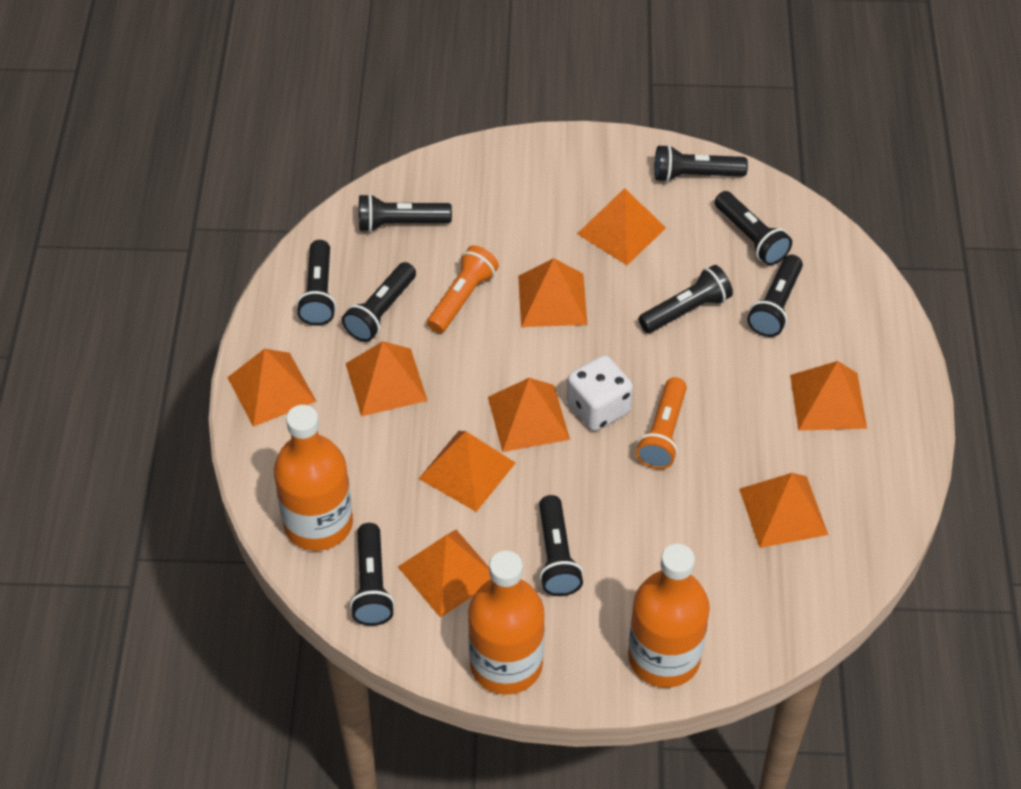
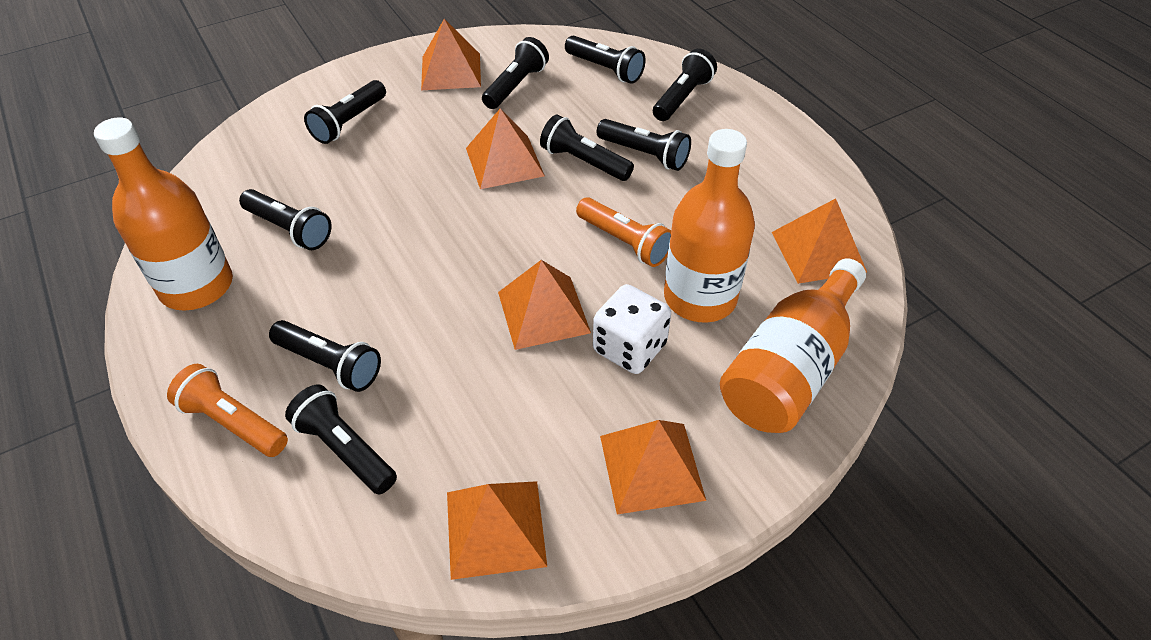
orange pyramid: [227,349,317,427] [346,341,428,416] [398,530,491,618] [419,431,516,512] [488,378,570,452] [518,258,587,327] [577,188,666,265] [739,473,828,548] [790,361,867,431] = 9 -> [421,19,481,90] [447,481,547,580] [466,108,545,189] [498,260,591,350] [600,420,706,514] [772,198,867,284] = 6

